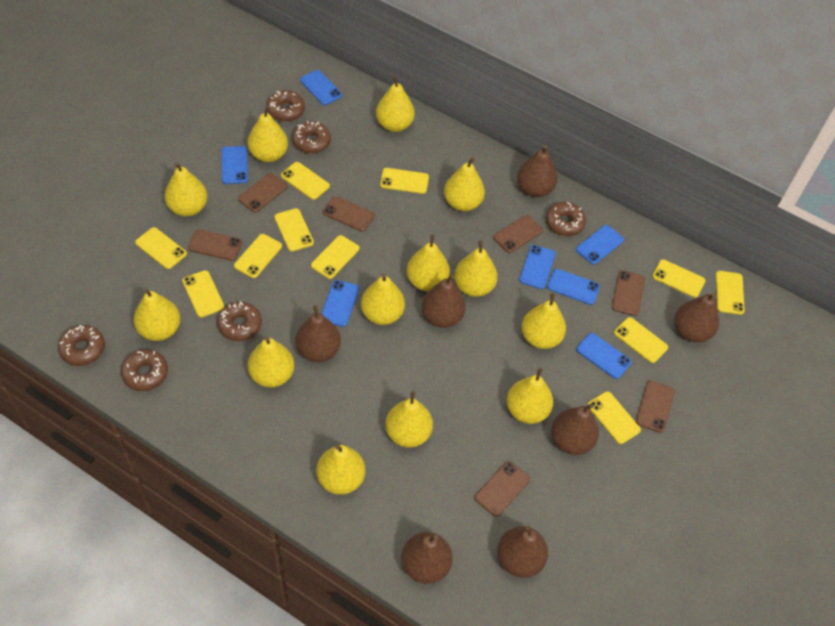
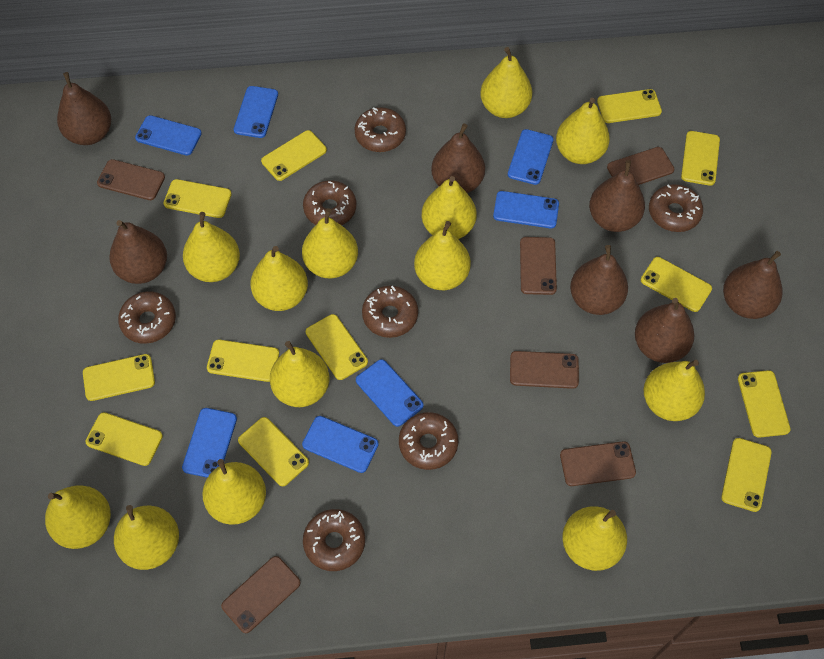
brown donut: [58,325,105,366] [121,349,168,391] [217,301,262,341] [267,90,305,121] [292,121,331,154] [546,202,586,236] = 6 -> [118,291,176,344] [303,180,356,225] [303,509,365,571] [354,107,406,152] [362,286,418,338] [399,412,458,470] [649,184,703,232] = 7
brown phone: [188,229,243,261] [238,173,287,212] [323,196,375,232] [475,461,530,517] [493,215,543,253] [612,270,645,316] [636,380,675,433] = 7 -> [97,159,165,200] [221,556,300,633] [510,351,579,389] [520,237,557,295] [560,441,636,486] [607,147,674,185] = 6
yellow phone: [135,227,187,269] [182,270,224,318] [234,234,282,278] [274,208,314,252] [281,162,330,200] [311,235,359,279] [380,168,429,194] [588,391,641,444] [614,317,668,363] [652,259,706,298] [716,271,745,315] = 11 -> [83,354,155,401] [86,412,163,466] [163,179,232,218] [207,339,279,382] [238,417,309,486] [261,130,327,181] [306,314,368,380] [597,89,662,123] [641,257,712,312] [681,131,720,186] [721,438,772,512] [738,370,791,438] = 12

